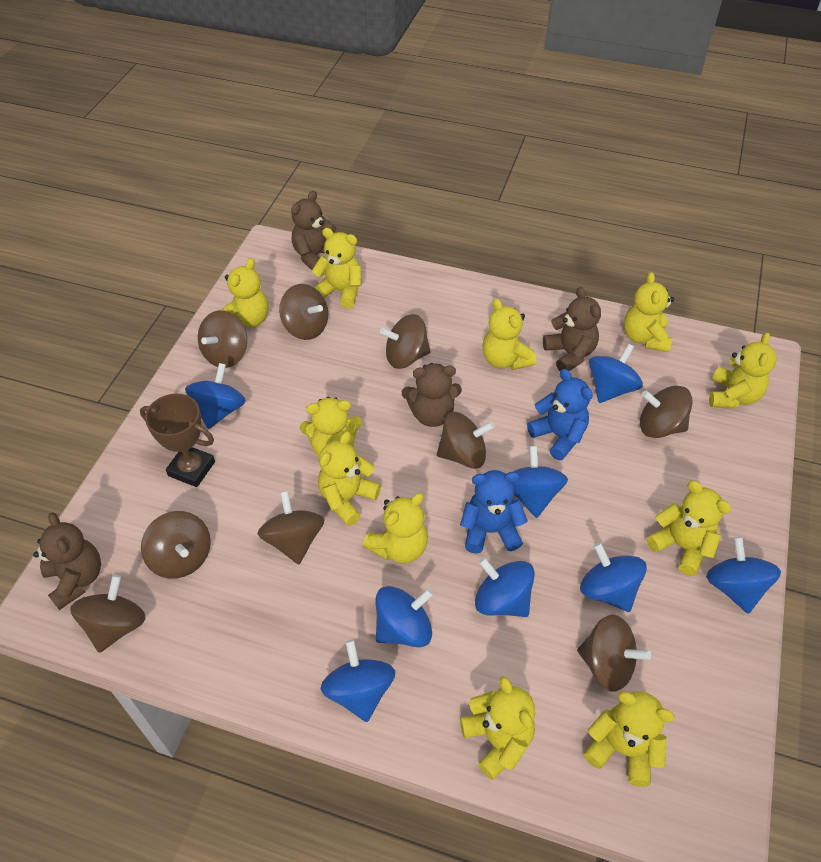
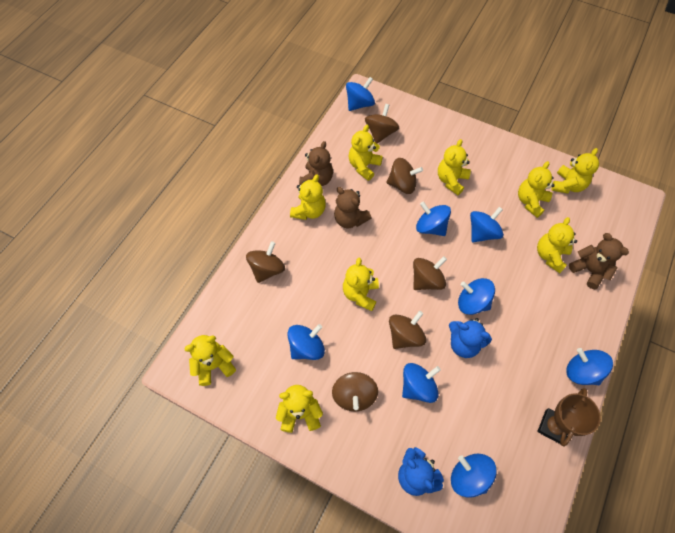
brown spinning top: [70,575,146,653] [141,511,211,579] [198,310,247,368] [257,491,325,564] [279,284,328,340] [380,314,431,369] [437,412,494,469] [577,615,651,692] [640,386,693,438] = 9 -> [246,241,285,283] [332,372,378,411] [365,104,399,143] [387,158,423,194] [389,311,426,349] [413,256,447,290] = 6
brown teddy bear: [33,512,101,610] [291,191,336,270] [402,363,462,427] [543,287,601,371] = 4 -> [299,141,333,186] [334,187,371,228] [569,233,629,289] = 3
yellow teddy bear: [221,258,268,328] [300,397,362,457] [312,228,362,308] [318,432,381,526] [363,493,428,563] [460,676,535,780] [482,298,536,370] [584,691,675,787] [624,272,674,352] [647,480,731,576] [709,332,777,408] = 11 -> [184,335,236,386] [276,385,323,433] [290,174,326,220] [343,258,379,311] [349,125,383,181] [438,139,471,195] [518,161,555,218] [537,217,577,273] [551,148,599,194] = 9

